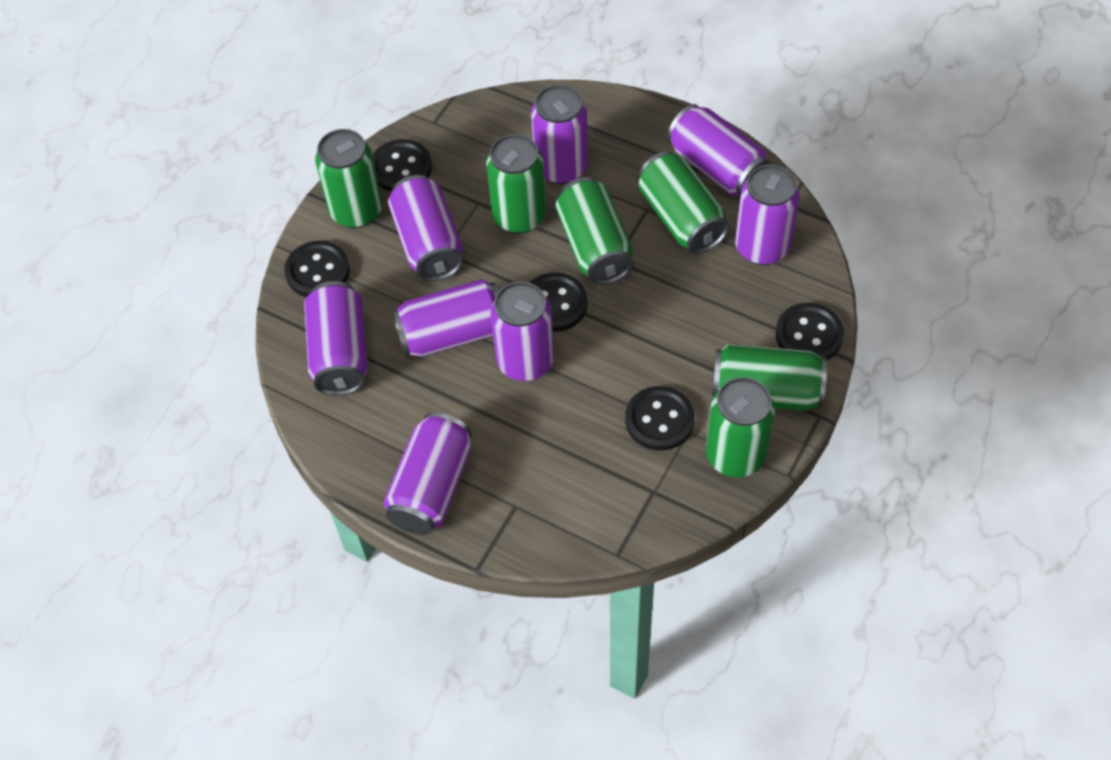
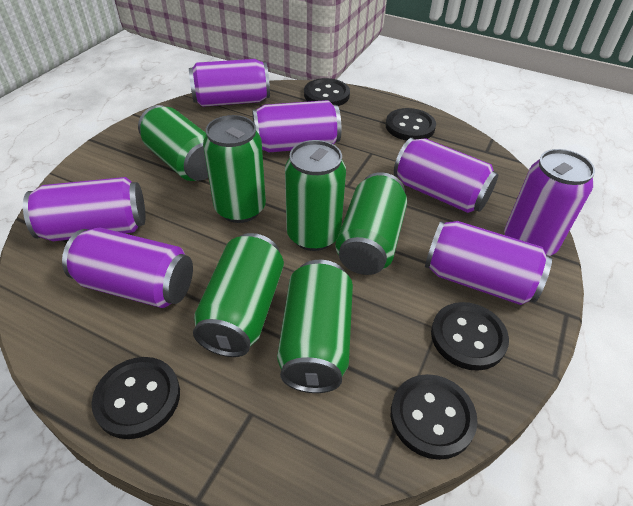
purple can: [304,281,368,396] [384,413,472,535] [388,175,463,281] [392,279,499,357] [490,281,554,381] [531,85,588,184] [668,104,770,195] [735,165,800,265] = 8 -> [23,177,145,241] [62,228,193,308] [189,59,270,107] [252,100,341,152] [394,138,498,213] [425,221,552,305] [504,149,595,256] = 7

